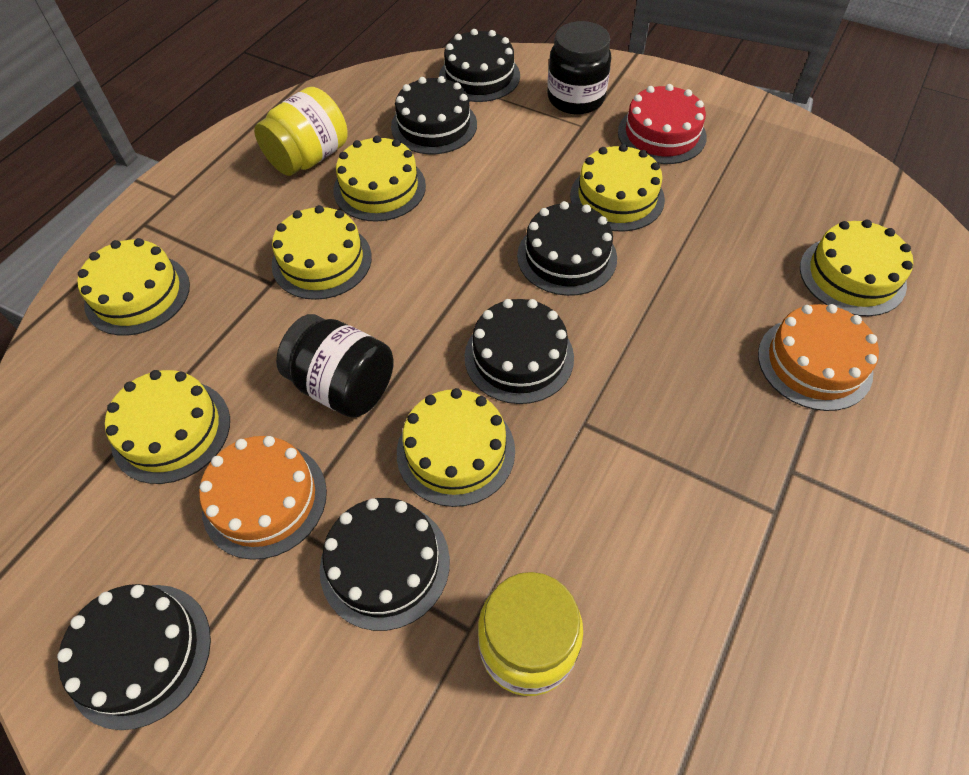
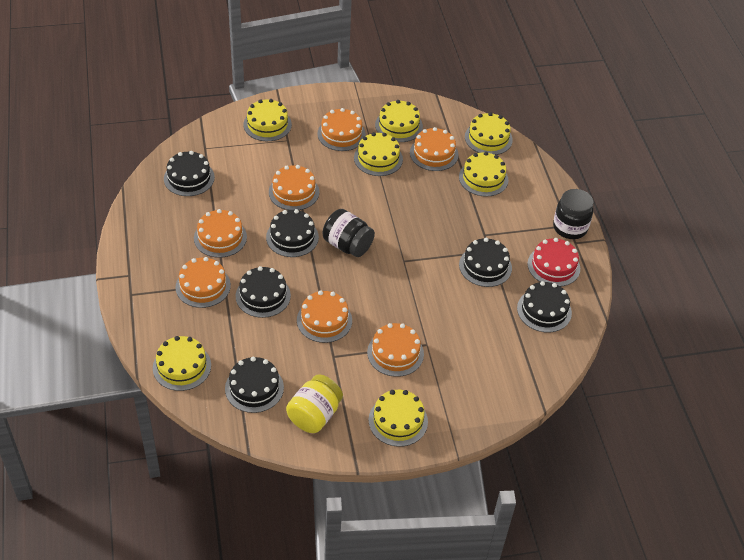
orange cake: [199,436,327,560] [758,304,879,411] = 2 -> [175,257,231,308] [194,209,247,258] [269,165,319,210] [297,291,352,343] [317,108,366,151] [367,323,424,377] [410,127,458,171] = 7
yellow jar: [254,87,347,176] [478,572,583,696] = 2 -> [286,374,343,433] = 1

